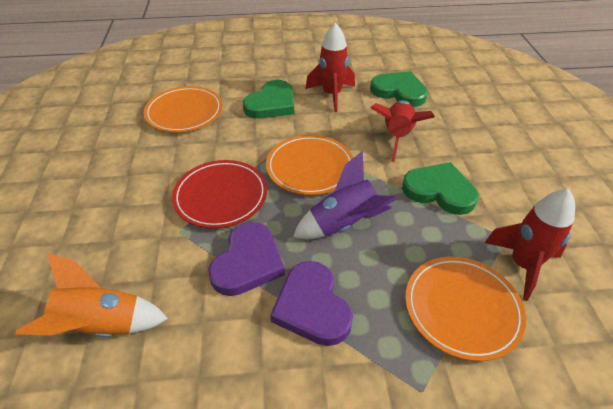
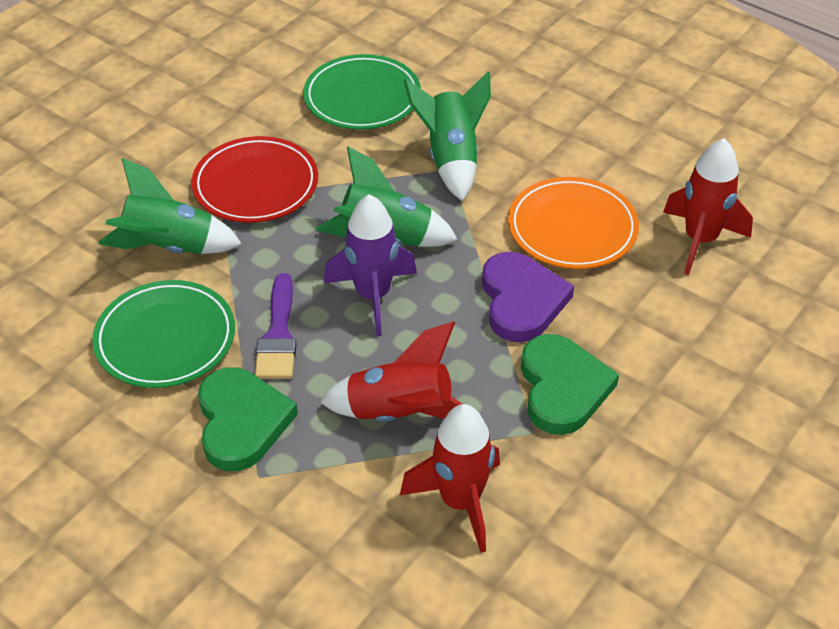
green heart: [243,80,294,119] [370,71,428,107] [402,162,478,215] = 3 -> [198,367,298,471] [521,334,619,435] = 2
green plate: none = 0 -> [92,280,235,388] [303,54,421,130] = 2
green rocket: none = 0 -> [98,158,242,254] [316,147,458,247] [404,71,491,201] = 3
orange plate: [144,86,223,133] [266,135,353,195] [405,257,526,361] = 3 -> [508,177,639,269] = 1
orange rocket: [16,253,168,337] = 1 -> none = 0
purple brush: none = 0 -> [255,273,296,379] = 1
purple heart: [208,222,285,296] [270,261,353,346] = 2 -> [482,252,574,342] = 1

